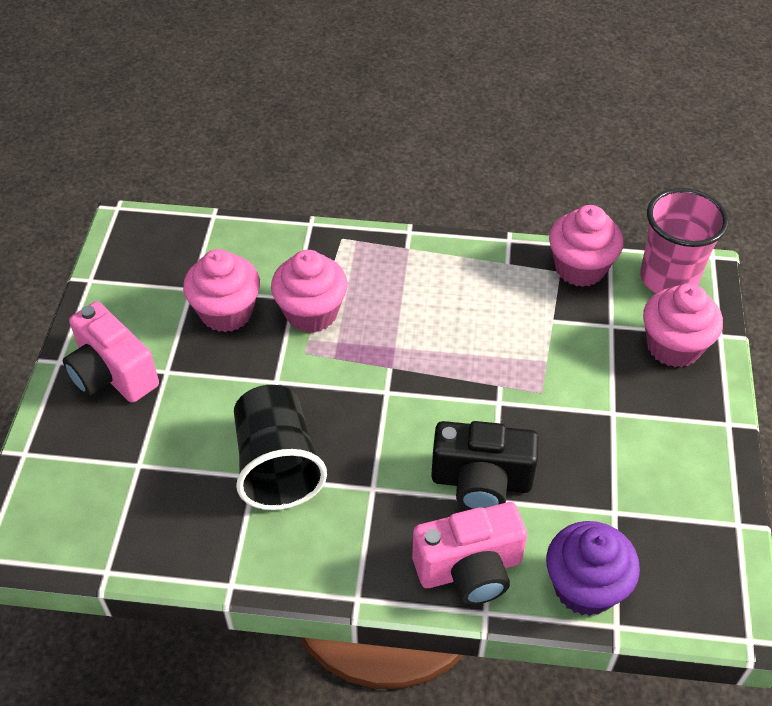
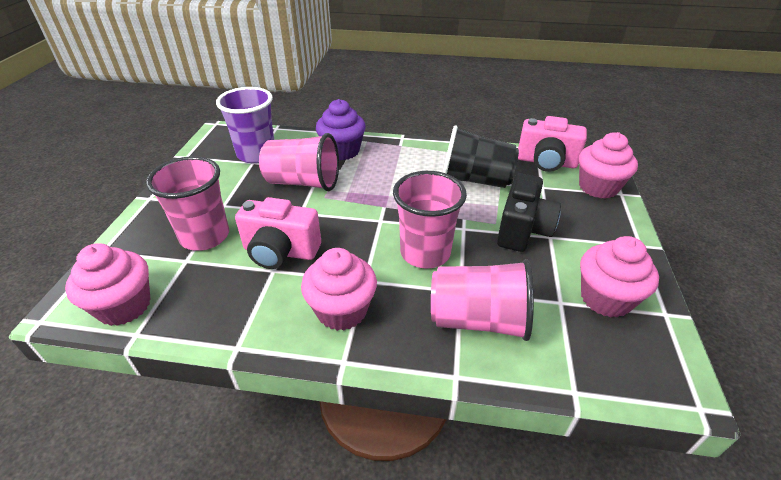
pink cup: [640,188,729,293] = 1 -> [146,156,229,251] [259,133,339,191] [393,171,467,269] [431,259,534,341] = 4
purple cup: none = 0 -> [216,87,274,163] = 1

